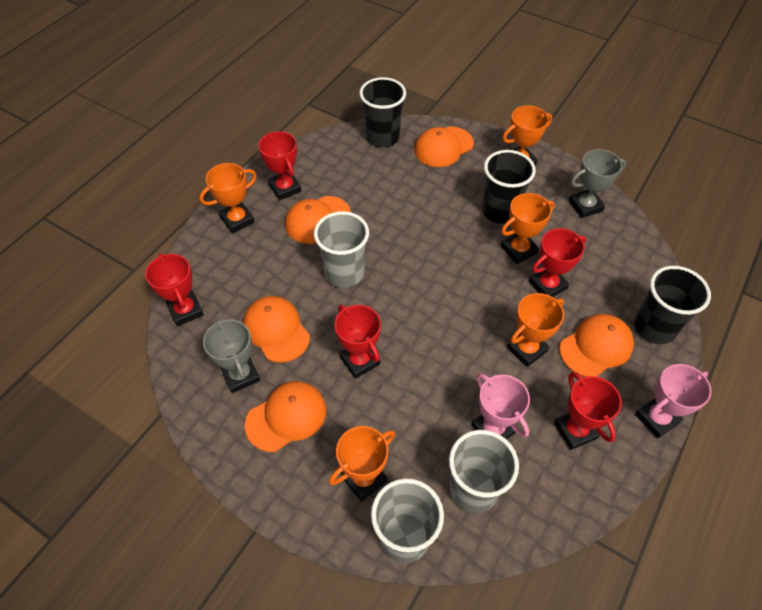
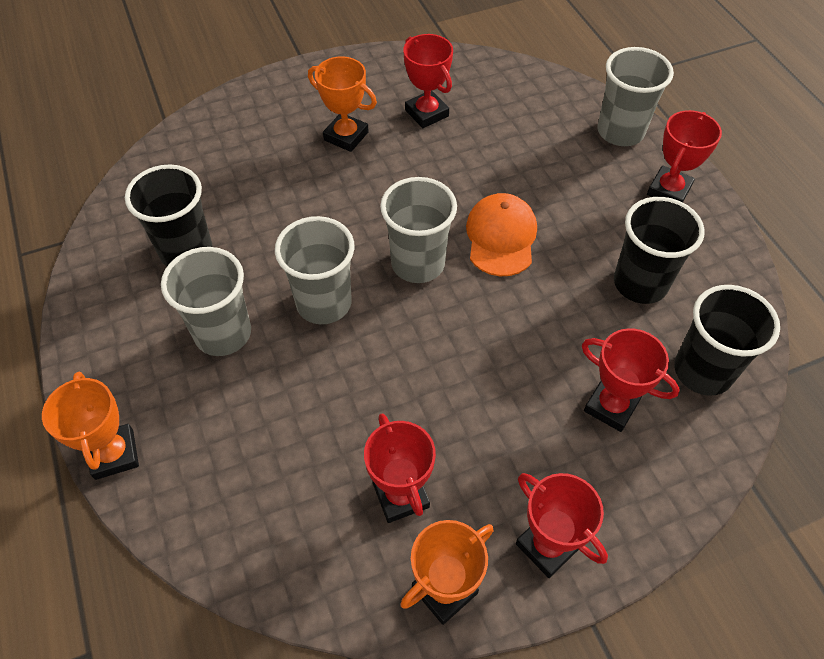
grey cup: [314,211,369,288] [371,478,444,563] [449,430,519,513] = 3 -> [161,247,251,356] [275,216,354,324] [380,177,457,283] [597,47,674,146] = 4
grey trophy: [203,318,260,393] [569,149,626,218] = 2 -> none = 0
orange cap: [243,296,310,363] [245,381,327,452] [285,196,351,244] [414,127,474,167] [560,314,634,377] = 5 -> [466,193,537,276] = 1
orange trophy: [199,163,257,233] [329,426,395,502] [501,193,555,264] [503,105,552,166] [507,293,564,367] = 5 -> [42,372,139,480] [308,56,377,152] [401,520,494,625] = 3
pink trophy: [471,373,530,439] [635,364,712,439] = 2 -> none = 0

